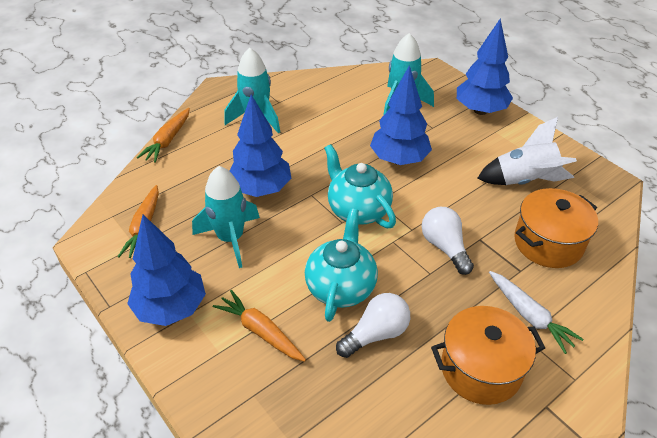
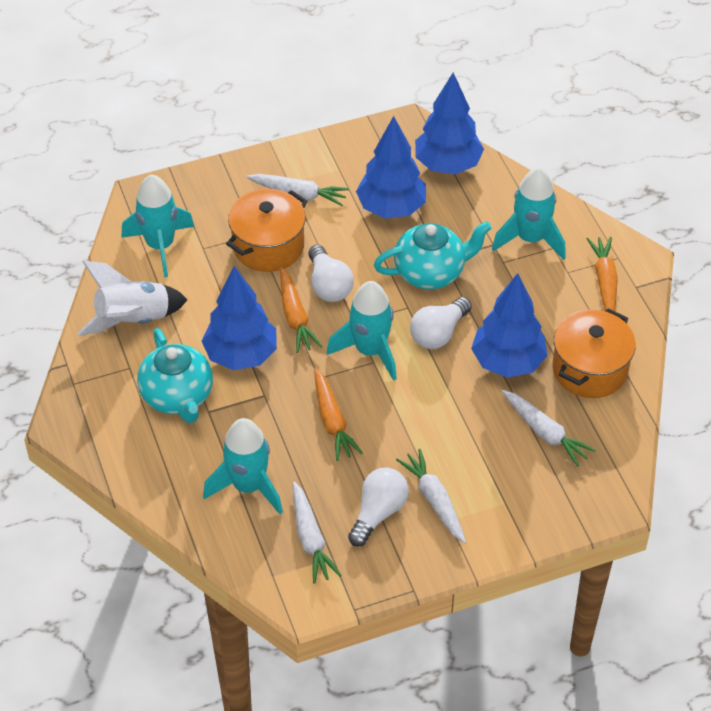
turquoise rocket: [192,166,260,268] [224,48,280,134] [383,33,434,116] = 3 -> [122,175,194,278] [203,418,283,514] [327,281,397,381] [492,168,566,260] = 4
white carrot: [489,271,584,354] = 1 -> [247,174,349,206] [293,481,341,584] [396,449,466,544] [502,390,596,467] = 4
white light bulb: [336,293,410,358] [421,207,474,275] = 2 -> [308,245,354,302] [348,468,409,547] [410,297,472,349] = 3

